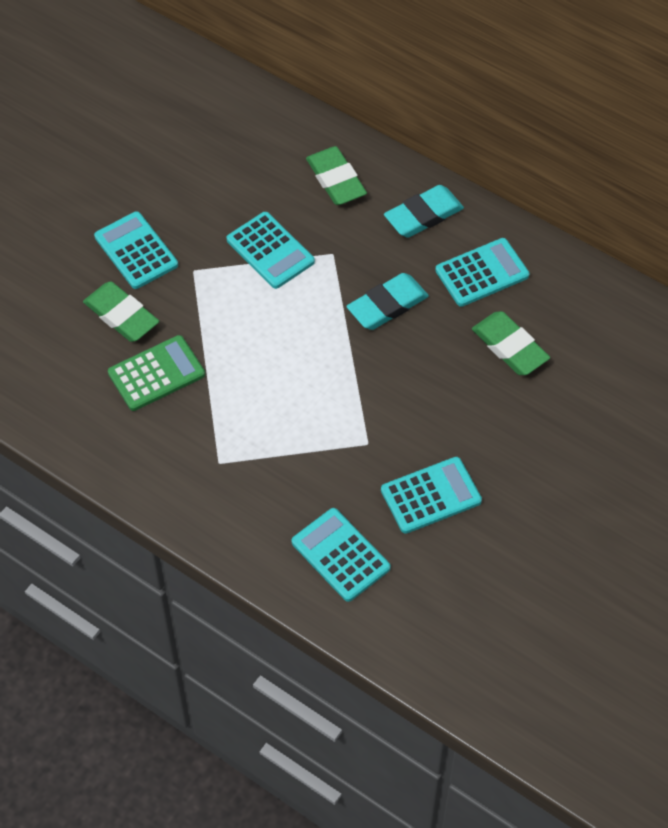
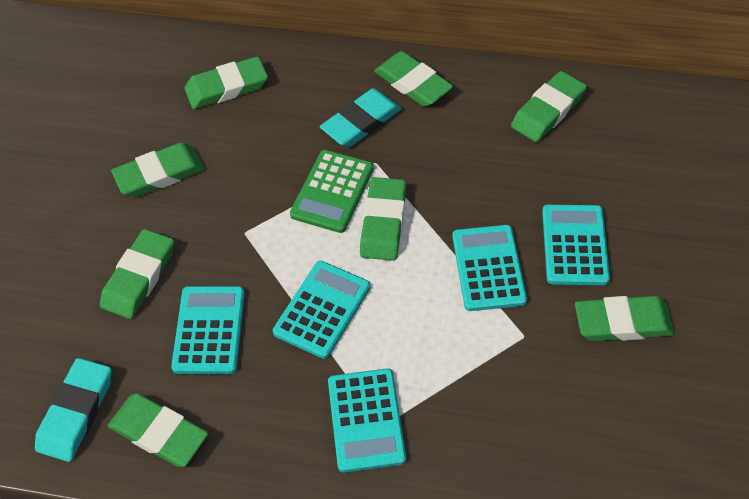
green eraser: [83,281,159,342] [306,146,367,205] [472,311,550,375] = 3 -> [100,229,174,319] [108,393,208,467] [111,143,205,197] [185,57,268,109] [360,177,406,261] [374,51,453,107] [511,71,587,142] [575,296,675,341] = 8

